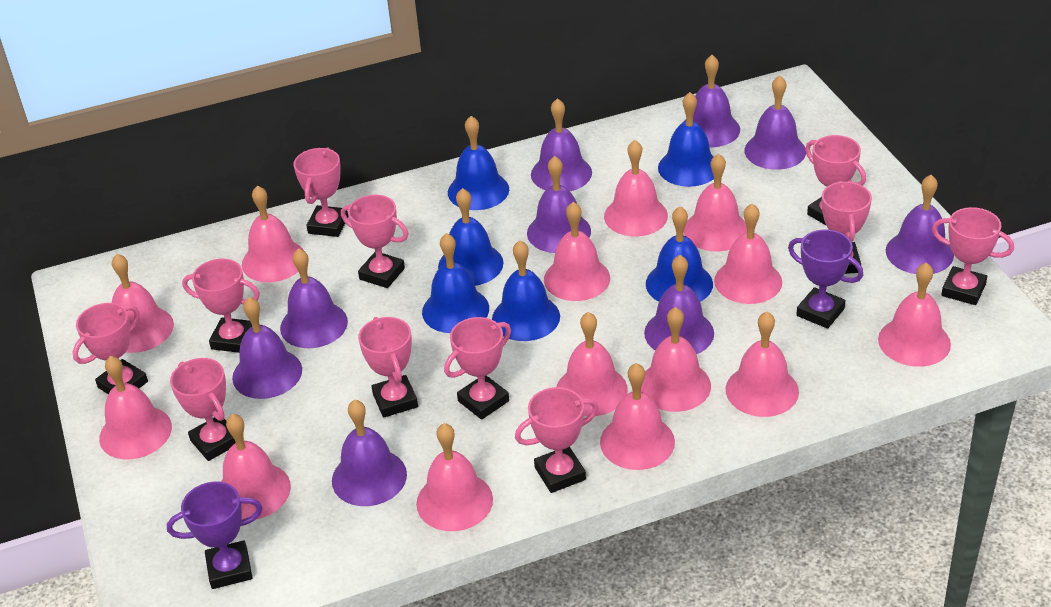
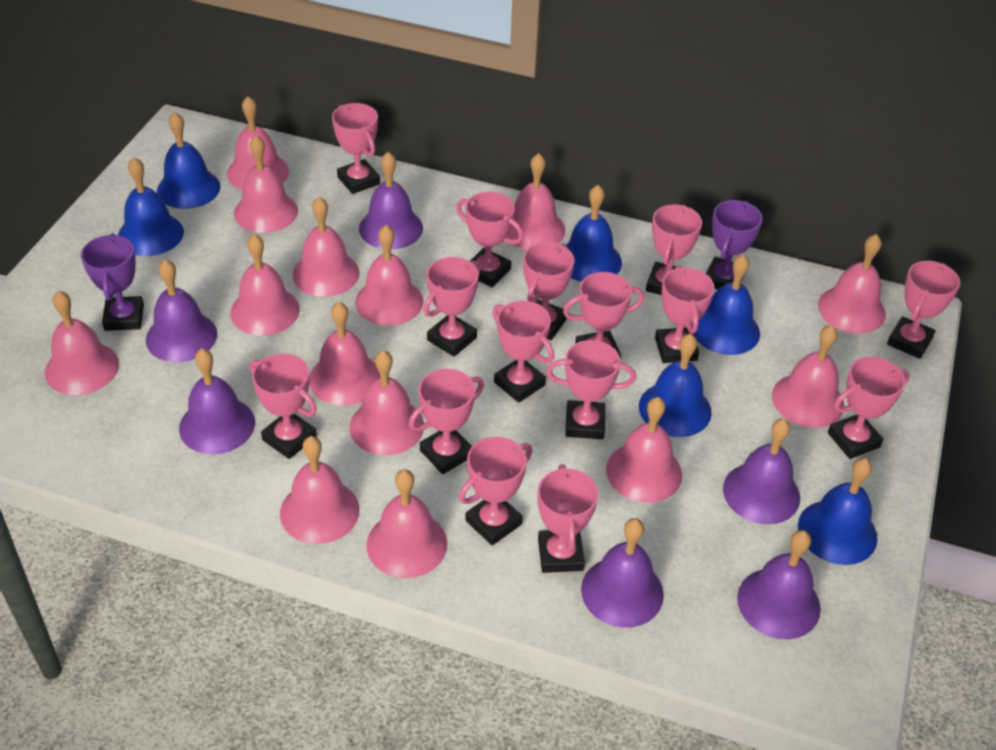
pink trophy: [73,303,148,394] [170,358,236,461] [182,259,260,353] [294,147,348,237] [341,194,409,288] [358,317,418,418] [444,317,511,420] [515,387,598,493] [805,135,866,225] [822,181,872,274] [932,207,1014,305] = 11 -> [250,354,317,459] [332,103,380,194] [409,369,484,474] [423,257,481,357] [456,192,524,288] [459,437,532,545] [493,301,554,403] [523,242,574,340] [538,464,598,573] [546,340,636,439] [563,272,644,360] [646,204,702,295] [655,266,715,363] [828,357,910,459] [887,261,960,359] = 15
purple bell: [232,297,302,399] [280,248,348,348] [332,400,407,506] [527,156,591,253] [531,98,592,191] [644,255,714,354] [684,55,740,147] [744,75,806,170] [886,175,954,274] = 9 -> [146,259,217,362] [179,349,255,454] [359,152,423,250] [581,518,664,628] [723,418,800,524] [737,530,821,639] = 6

